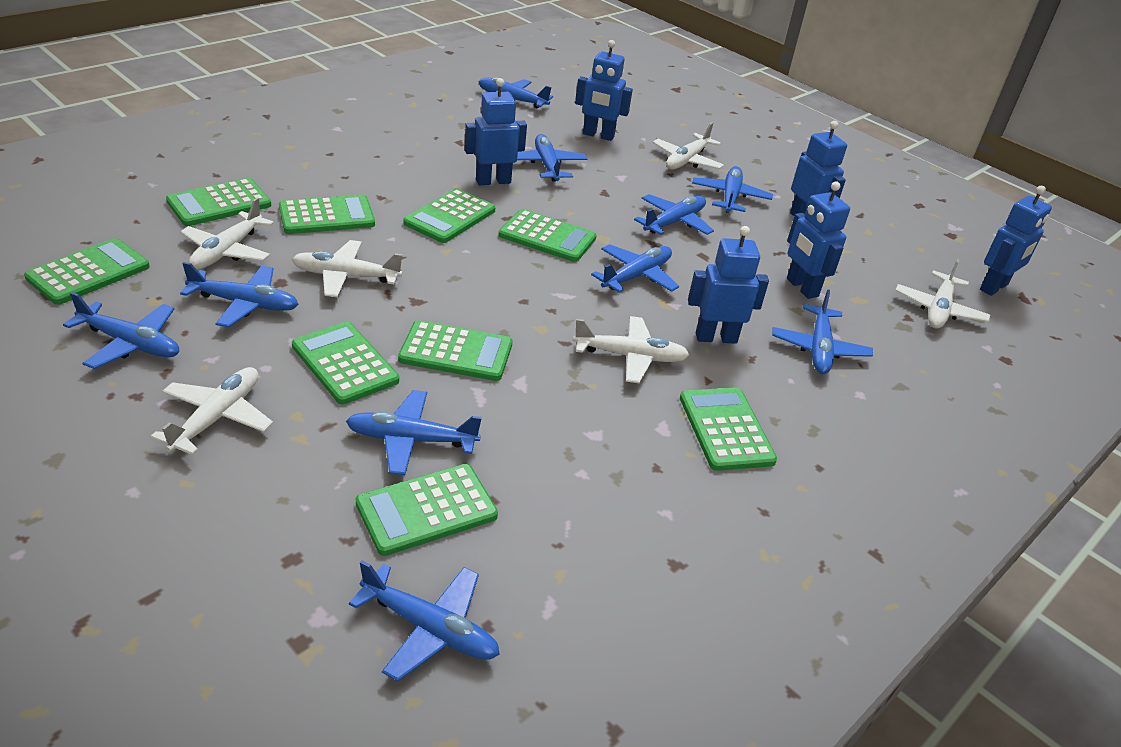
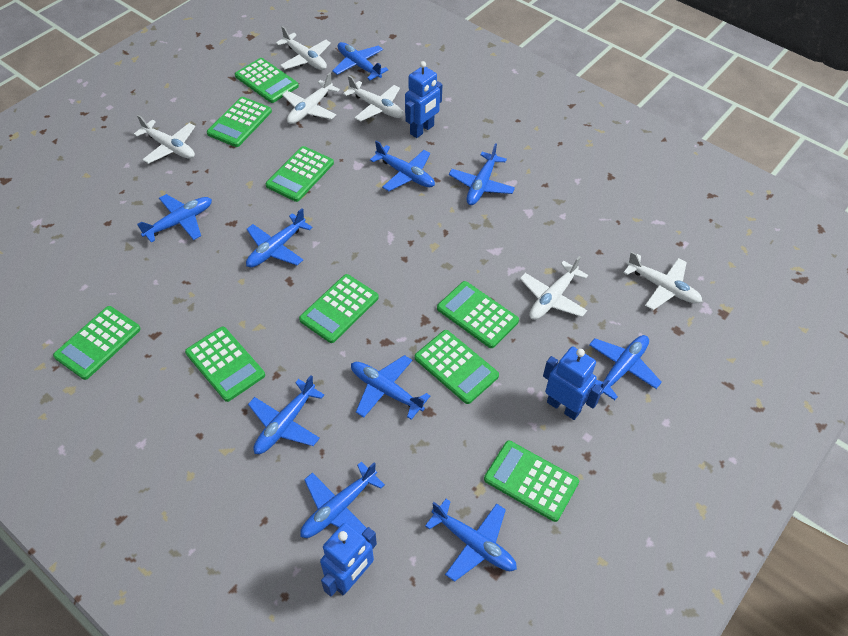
blue robot: [464,78,527,185] [575,40,633,141] [688,226,769,344] [787,181,850,299] [790,121,847,216] [980,186,1052,296] = 6 -> [320,523,377,596] [405,61,442,138] [543,347,603,420] = 3

